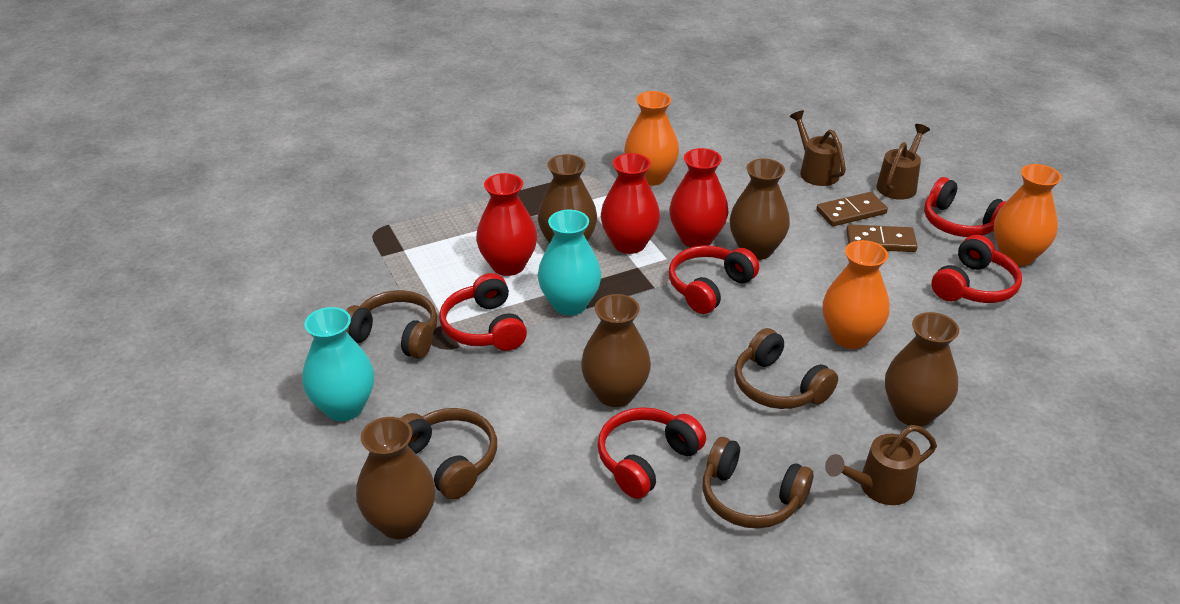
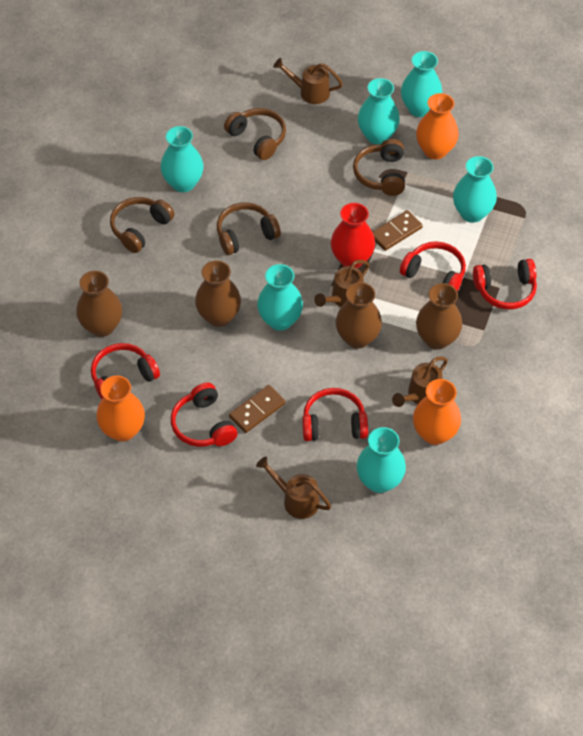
brown vase: [356,417,436,539] [538,154,597,244] [581,294,651,407] [730,159,790,260] [885,312,959,426] = 5 -> [76,271,122,337] [195,260,241,327] [336,282,382,349] [416,283,462,350] = 4
brown watering can: [789,110,846,186] [825,425,937,505] [877,124,930,200] = 3 -> [256,457,331,519] [273,58,343,104] [314,260,369,307] [392,356,448,407] = 4
red vase: [476,173,537,276] [601,153,660,254] [669,148,729,247] = 3 -> [331,203,375,268] = 1
turquoise vase: [302,307,374,421] [538,210,601,315] = 2 -> [160,126,204,192] [257,264,303,331] [357,427,406,493] [358,78,400,144] [401,51,442,117] [453,156,497,223] = 6

